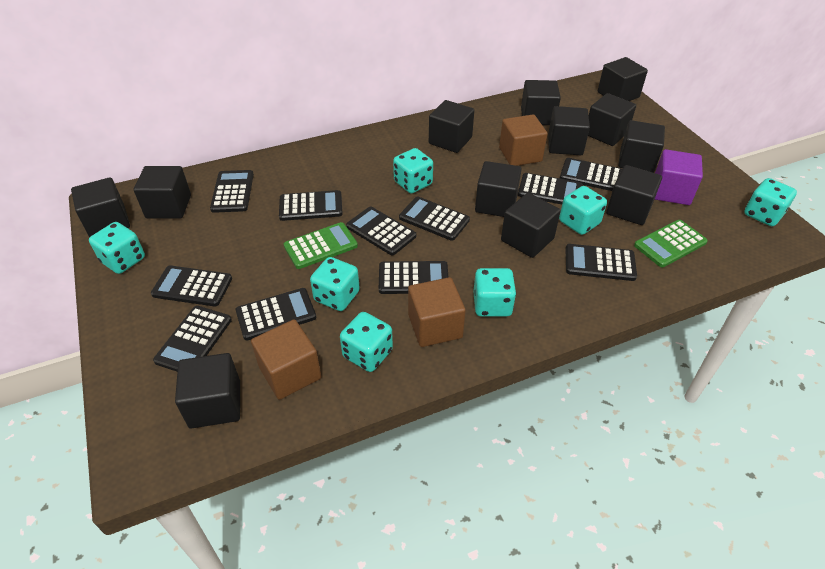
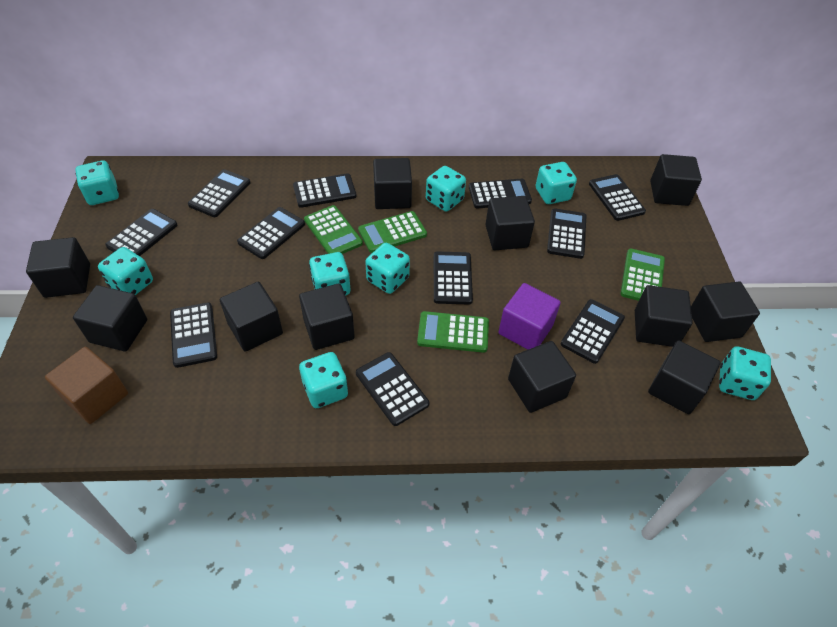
black cube: [71,177,130,237] [133,166,191,219] [175,353,240,429] [429,100,474,153] [475,161,522,217] [501,193,561,258] [521,80,561,125] [548,106,590,155] [588,93,636,146] [598,57,648,101] [606,165,662,225] [618,120,665,173] = 12 -> [26,237,90,298] [73,285,147,352] [220,282,283,352] [299,283,355,350] [373,158,412,209] [485,196,535,250] [508,341,576,413] [635,285,693,347] [648,340,721,414] [650,154,702,206] [691,282,760,342] = 11
brown cube: [251,319,321,400] [408,277,466,347] [499,114,547,166] = 3 -> [45,347,128,424] = 1
green calculator: [284,222,358,269] [634,220,708,267] = 2 -> [304,205,363,254] [358,211,427,253] [417,311,489,353] [620,248,665,301] = 4
turquoise dice: [89,222,145,274] [310,257,360,311] [340,312,393,372] [393,148,433,193] [473,268,516,317] [559,186,607,235] [744,178,797,226] = 7 -> [75,160,119,205] [98,247,153,295] [299,352,348,408] [309,252,350,296] [365,243,410,294] [426,166,466,212] [536,162,577,204] [719,346,771,400] = 8

